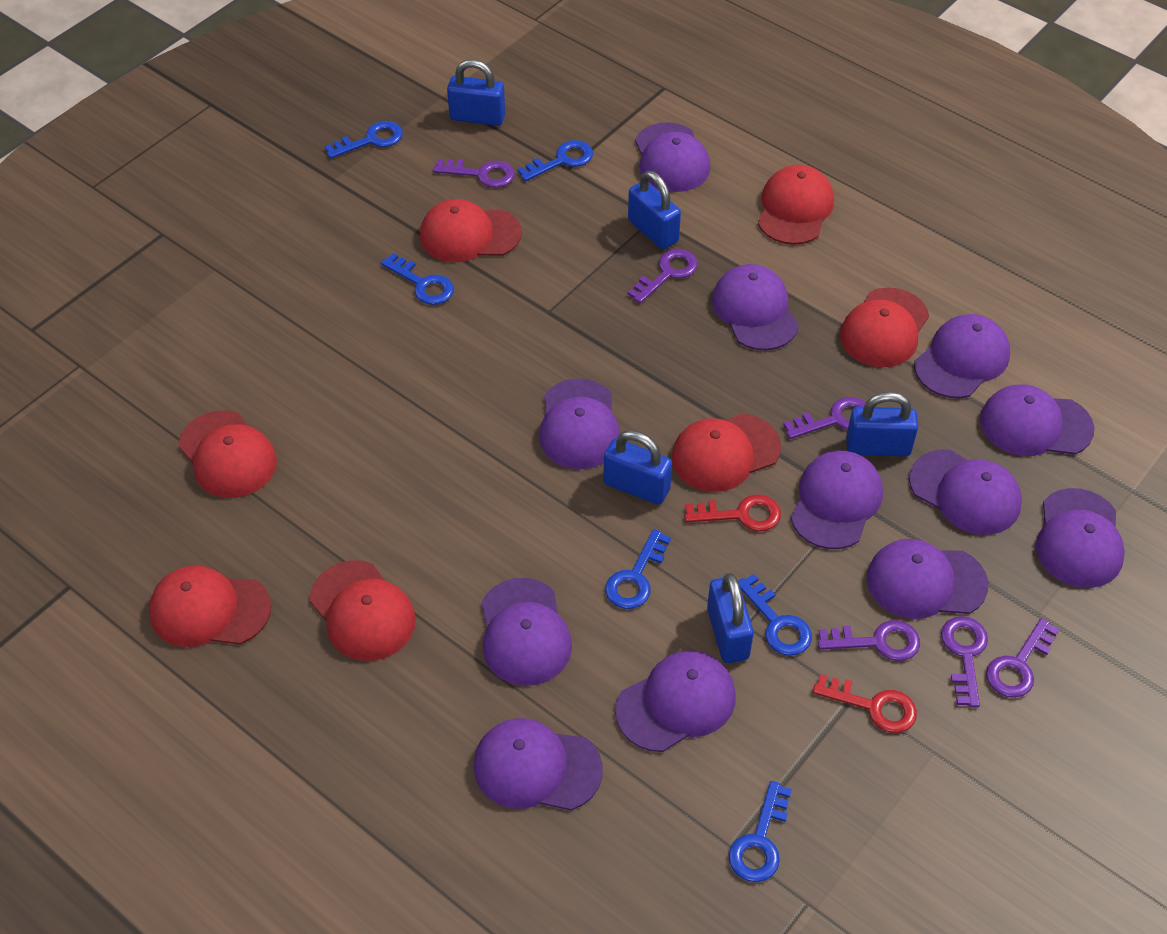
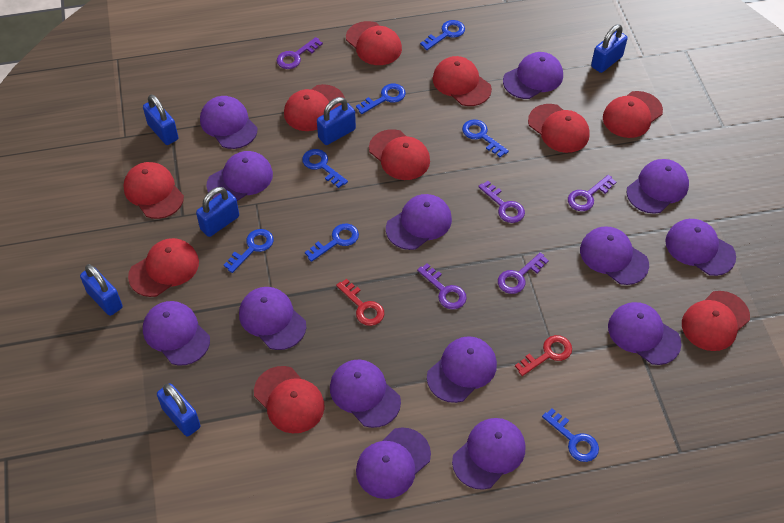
blue key: [325,121,403,159] [381,253,454,305] [517,140,593,181] [605,529,671,609] [729,781,792,882] [738,574,812,656] = 6 -> [224,229,274,273] [302,149,348,188] [305,224,359,262] [356,84,406,114] [420,20,465,50] [462,119,509,157] [542,408,599,462] = 7
blue padlock: [447,59,505,126] [603,430,672,505] [628,171,681,249] [707,573,754,663] [846,392,919,456] = 5 -> [80,264,123,316] [143,95,178,145] [157,383,201,437] [196,187,239,237] [317,97,356,145] [591,24,628,73] = 6
purple cap: [473,718,603,810] [481,578,572,686] [539,378,620,469] [615,650,736,752] [635,122,711,192] [712,264,799,350] [790,451,883,549] [867,539,988,619] [909,450,1022,535] [914,314,1010,398] [980,385,1094,456] [1036,488,1125,588] = 12 -> [143,301,210,366] [200,96,258,149] [206,151,273,201] [239,287,306,350] [330,359,401,428] [356,427,431,499] [386,194,452,250] [427,336,497,403] [452,418,526,490] [503,52,563,99] [580,226,649,285] [608,302,681,365] [627,159,689,214] [665,219,736,276] = 14
purple key: [433,159,515,188] [627,249,698,304] [783,397,866,439] [818,620,920,661] [941,616,988,707] [986,618,1060,698] = 6 -> [277,37,323,69] [417,263,467,309] [478,181,525,223] [498,253,549,294] [568,175,616,211] = 5
red cap: [149,566,271,647] [178,410,277,498] [310,560,416,661] [420,199,522,262] [671,414,781,492] [758,165,834,245] [840,287,929,367] = 7 -> [123,162,184,219] [128,238,199,297] [254,366,325,433] [284,84,345,131] [346,21,402,65] [369,129,430,180] [433,56,492,106] [528,104,590,153] [603,91,663,138] [682,291,750,351] = 10

